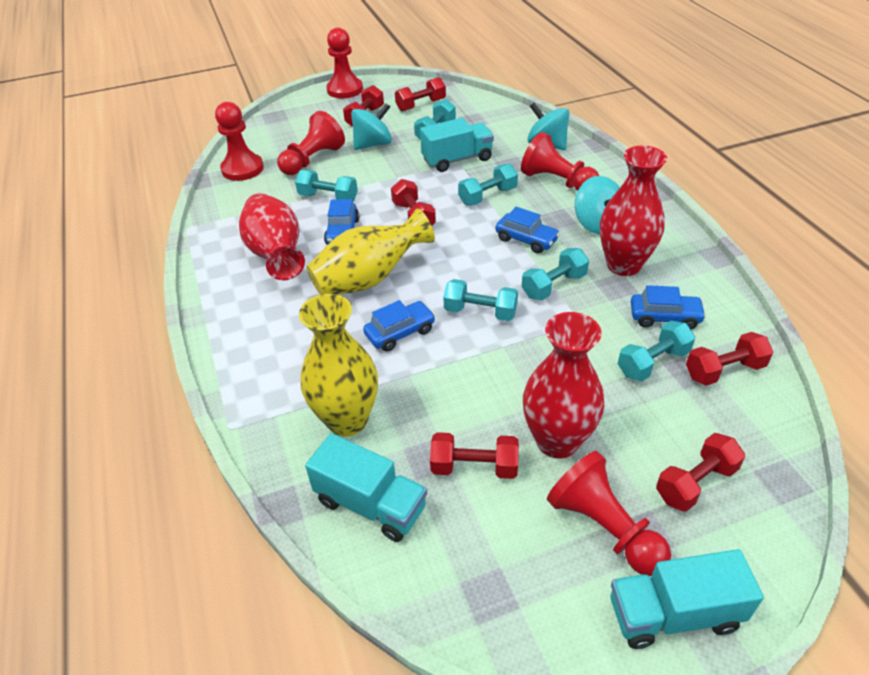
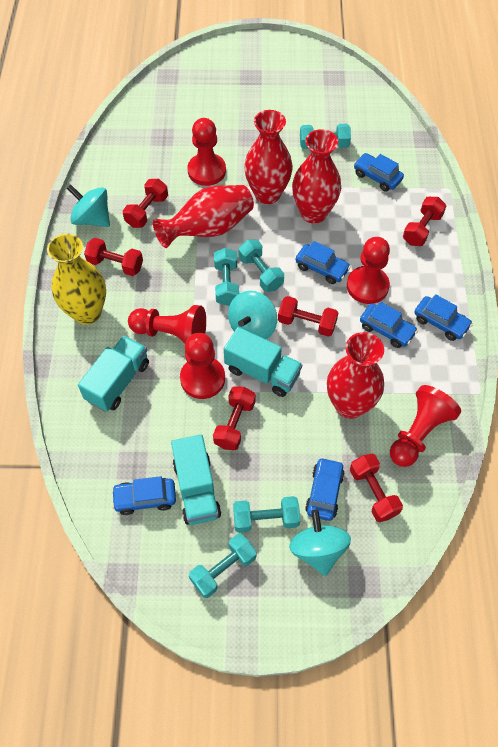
blue car: [324,199,359,244] [363,300,436,352] [496,207,560,253] [631,285,706,329] = 4 -> [111,476,176,515] [296,241,351,284] [305,457,345,521] [354,153,404,191] [360,302,418,348] [414,294,473,341] = 6
red vase: [239,193,305,281] [523,312,604,459] [600,145,667,276] = 3 -> [153,185,254,248] [244,110,293,204] [292,129,341,224] [327,332,384,419] = 4
turquoise dumbbell: [295,170,358,201] [414,99,456,140] [443,279,518,321] [458,163,518,205] [522,248,589,300] [618,321,695,382] = 6 -> [189,534,257,598] [214,248,239,306] [233,496,300,533] [238,239,284,292] [300,124,351,149] = 5
yellow vase: [299,294,378,437] [307,208,435,295] = 2 -> [47,234,106,325] = 1

